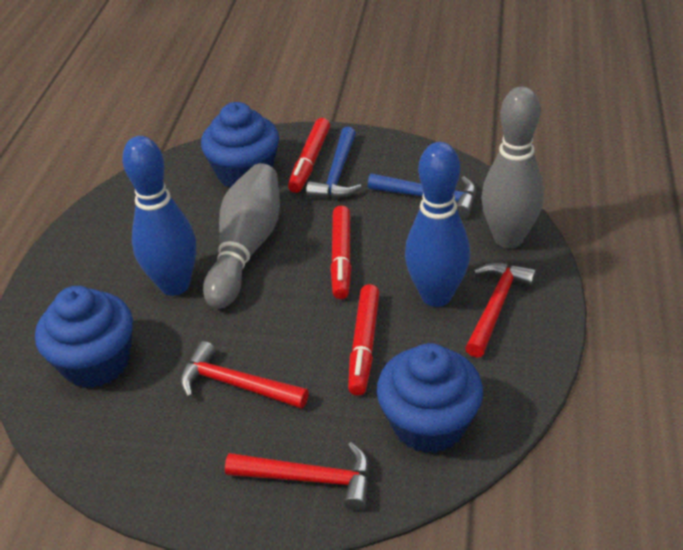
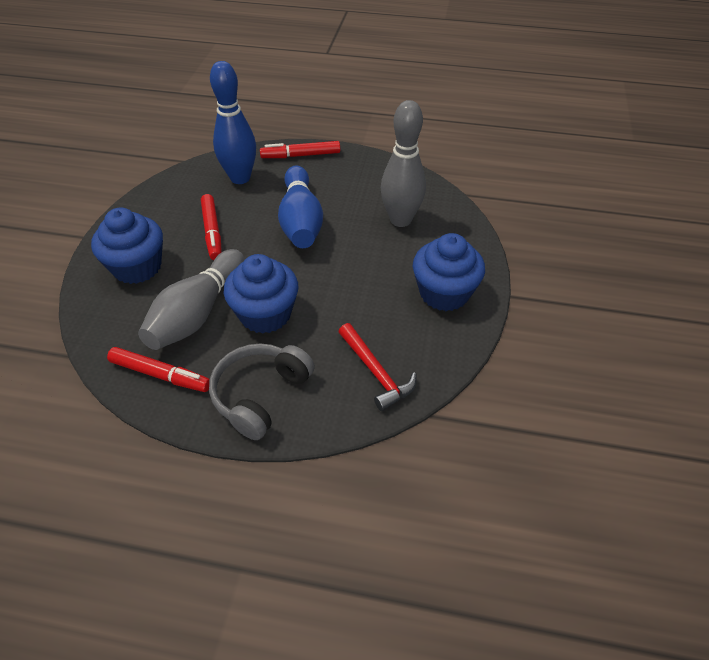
blue hammer: [306,127,361,199] [368,173,476,218] = 2 -> none = 0
grey headphones: none = 0 -> [209,343,315,440] = 1
red hammer: [180,341,309,409] [225,442,370,511] [465,262,536,358] = 3 -> [338,323,417,411] = 1

